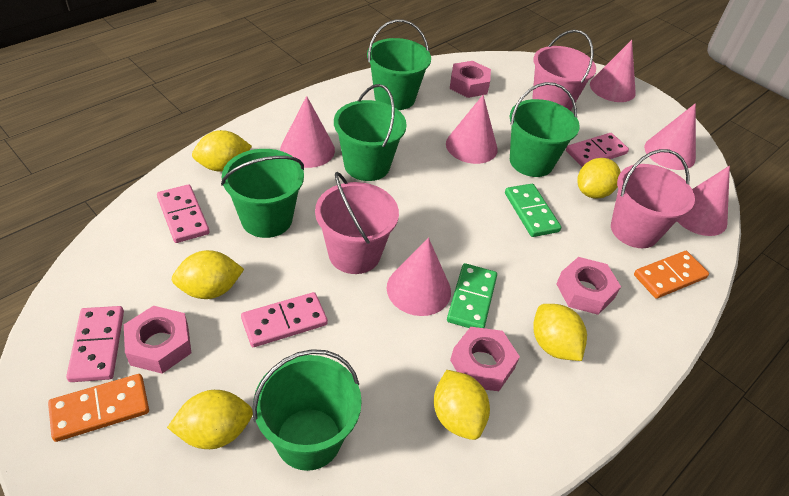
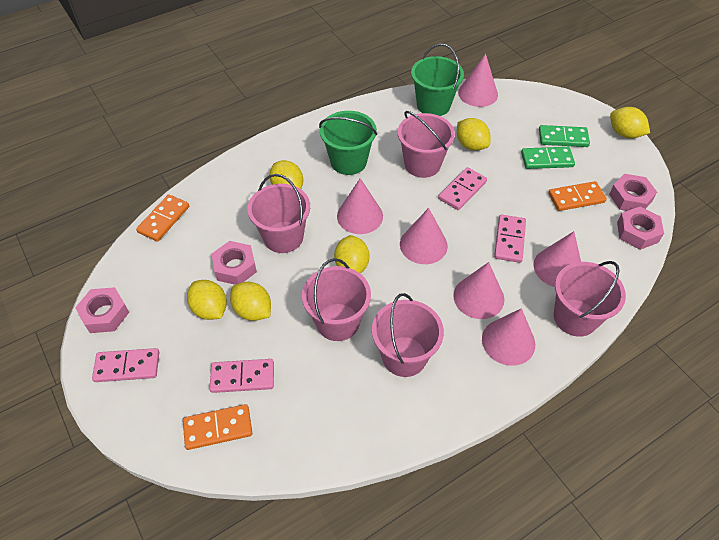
green bucket: [221,149,304,238] [252,349,362,471] [334,84,407,181] [367,20,431,110] [510,82,580,177] = 5 -> [319,111,377,175] [411,44,464,116] = 2
orange domino: [48,374,149,442] [634,251,709,299] = 2 -> [136,194,189,242] [183,404,252,450] [548,181,607,211] = 3
pink bucket: [315,172,399,274] [532,30,596,111] [611,149,695,248] = 3 -> [247,174,310,253] [302,258,371,341] [372,293,444,377] [398,111,455,178] [554,261,626,337] = 5

